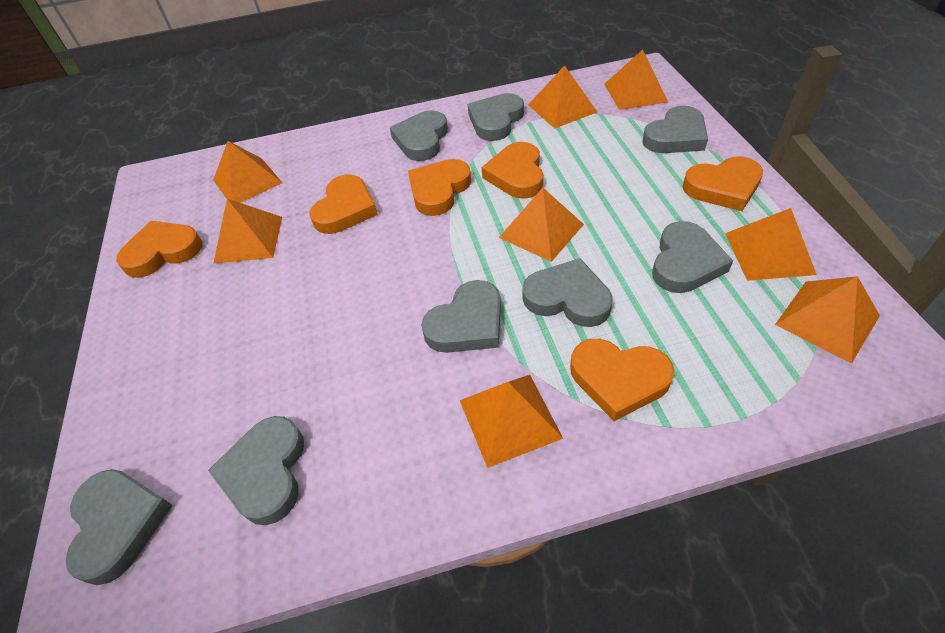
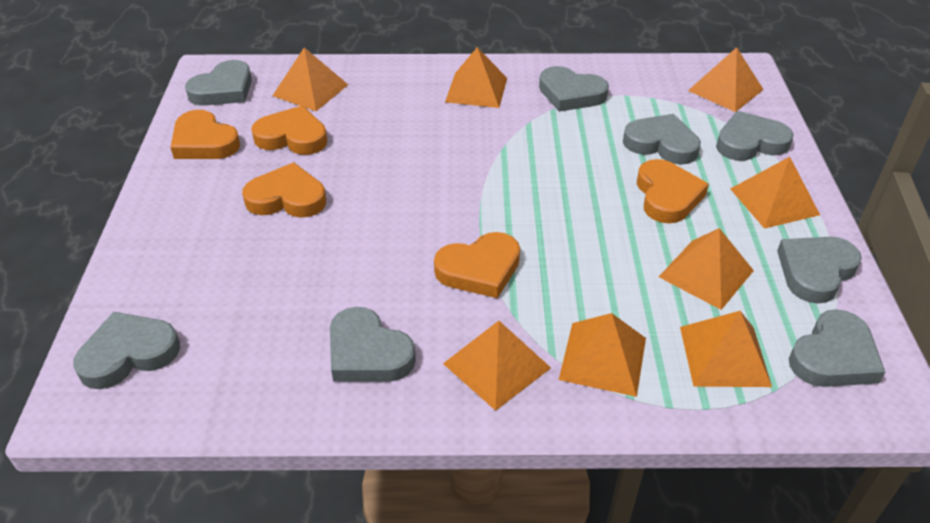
orange heart: [116,221,202,278] [309,175,378,234] [408,159,471,216] [482,142,543,199] [570,339,675,421] [683,156,763,211] = 6 -> [170,110,240,159] [242,163,326,218] [251,106,327,155] [434,232,520,298] [637,159,709,223] = 5

